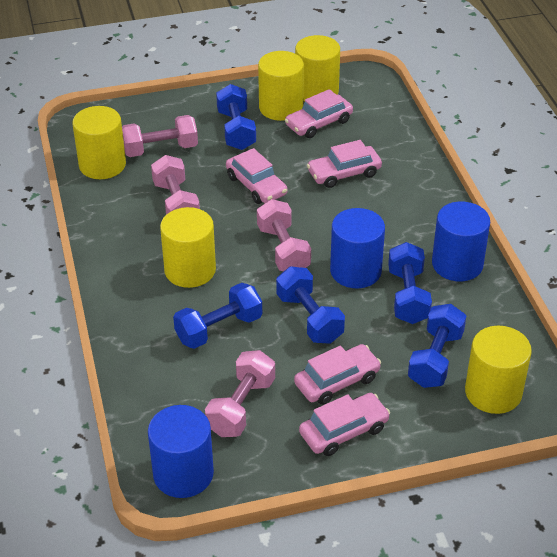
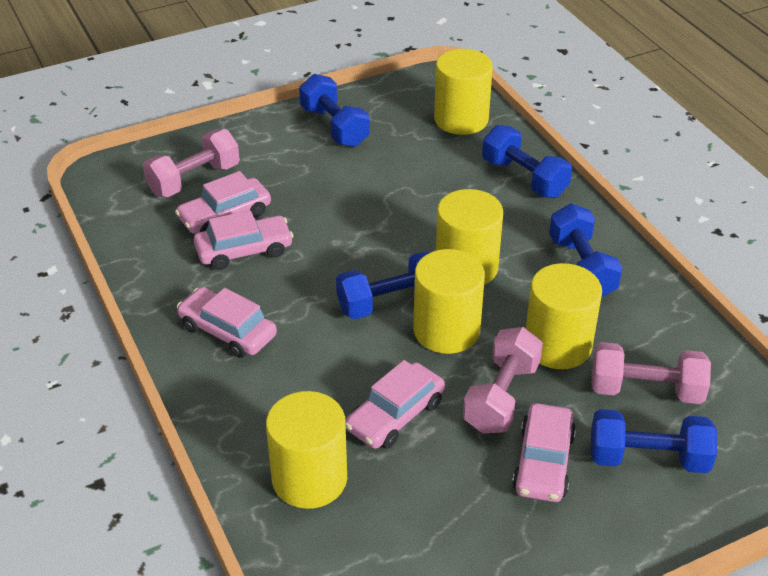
blue cylinder: [148,405,214,498] [330,208,385,288] [432,201,490,281] = 3 -> none = 0
pink dumbbell: [122,115,198,157] [151,155,200,215] [205,350,275,437] [257,199,311,271] = 4 -> [143,129,240,197] [463,327,543,434] [591,342,711,404] = 3

